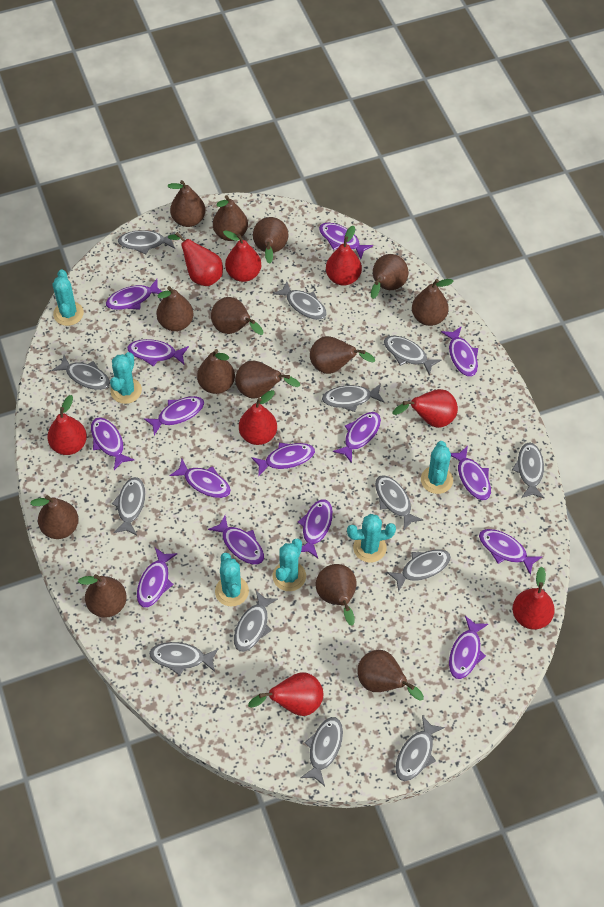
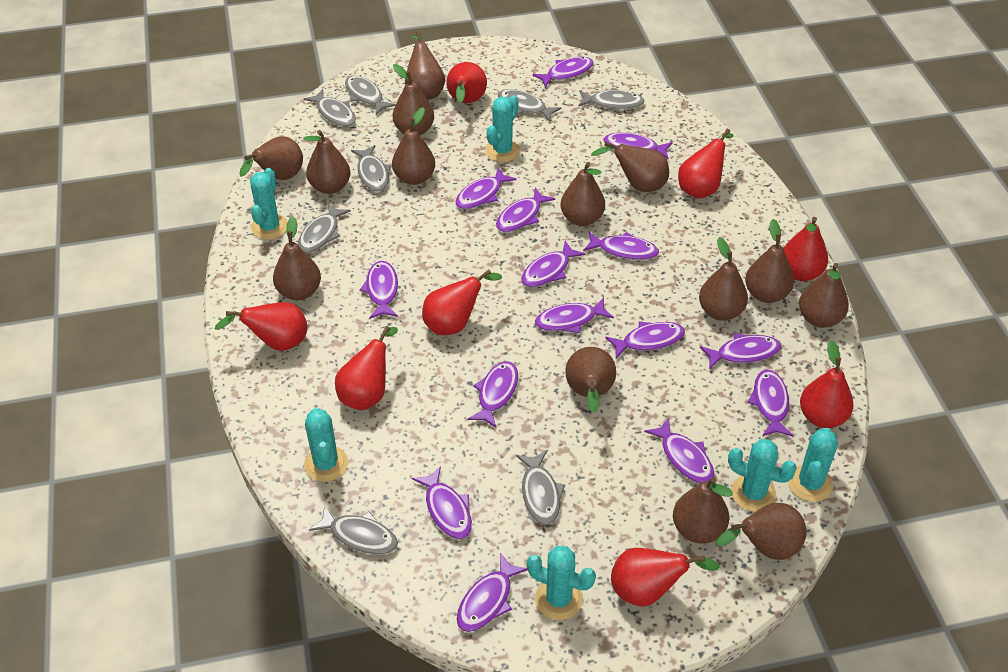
grey fish: [52,355,110,390] [112,477,145,535] [118,230,176,254] [149,642,219,676] [234,591,278,652] [273,281,327,320] [300,717,343,786] [322,384,385,412] [375,475,423,530] [384,336,441,376] [387,550,451,592] [396,715,445,781] [512,442,545,499] = 13 -> [298,203,351,253] [303,89,356,127] [309,505,398,555] [345,76,396,115] [351,145,392,192] [498,89,562,122] [516,451,565,525] [578,88,645,109] = 8

